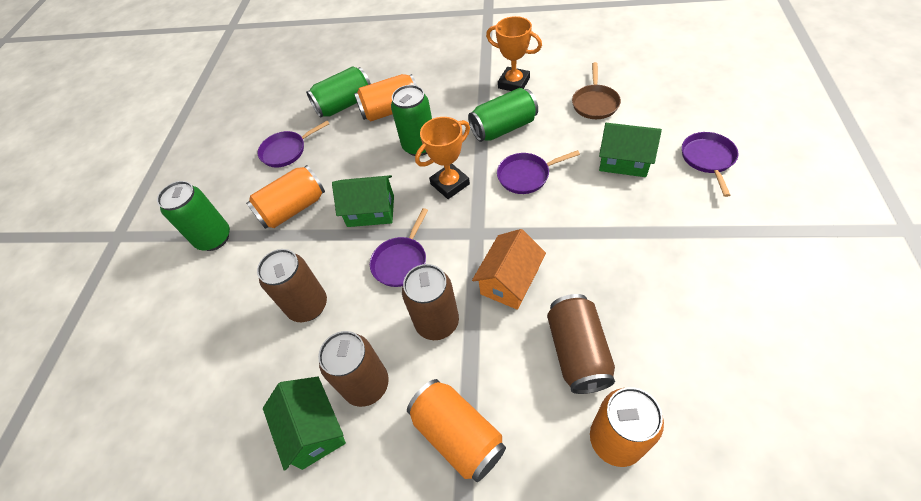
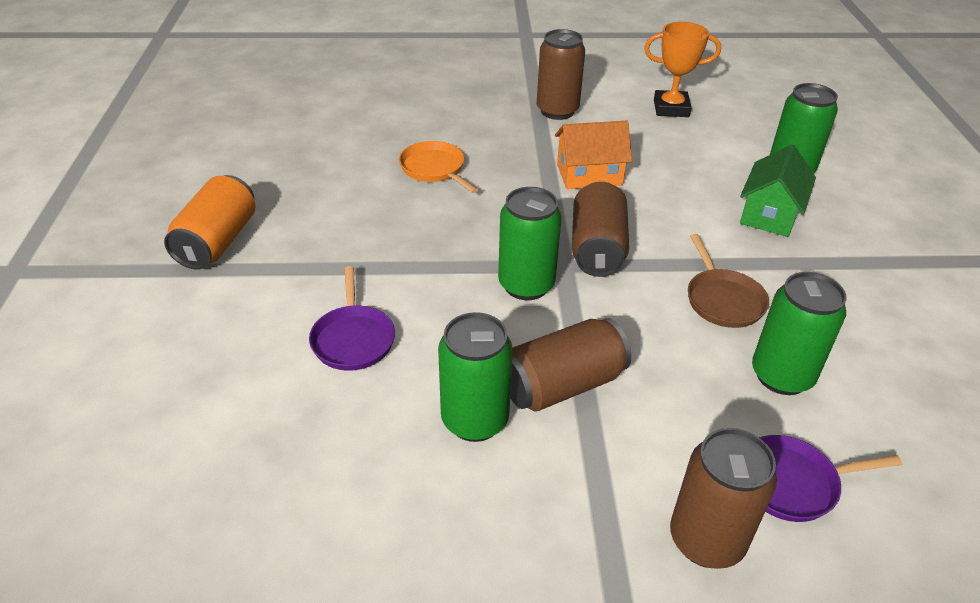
green house: [263,377,346,471] [332,175,394,227] [599,123,662,177] = 3 -> [740,145,816,237] = 1
orange can: [246,165,325,229] [354,74,417,121] [407,379,506,482] [590,387,664,467] = 4 -> [164,175,255,270] = 1
orange pan: none = 0 -> [399,141,478,193] = 1
orange trophy: [415,117,470,199] [486,16,542,91] = 2 -> [644,22,721,117] = 1
purple pan: [258,121,329,167] [370,208,428,287] [497,150,580,194] [682,132,738,197] = 4 -> [309,266,395,371] [759,435,902,522] = 2

